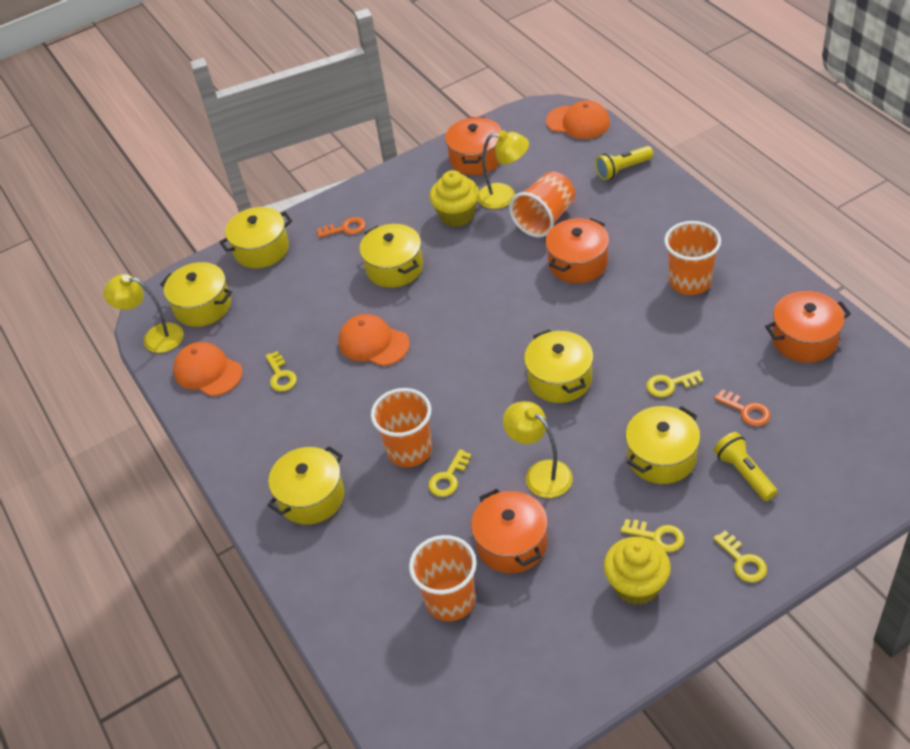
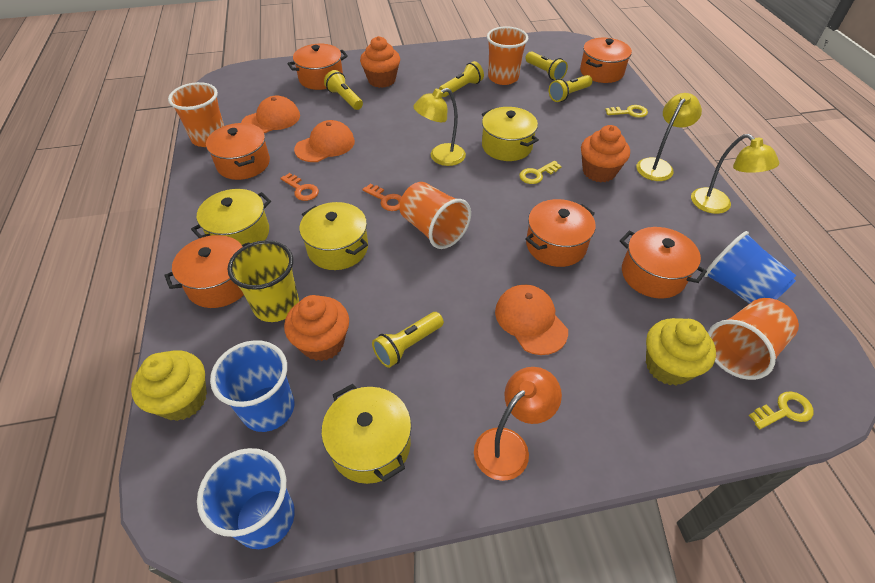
blue cup: none = 0 -> [197,448,295,549] [210,340,294,432] [704,231,796,304] = 3
orange cupcake: none = 0 -> [284,295,349,361] [360,36,400,88] [581,125,630,182] = 3
orange lamp: none = 0 -> [474,367,562,481] = 1
orange pot: [445,117,502,175] [471,489,548,573] [545,218,609,283] [765,291,851,363] = 4 -> [165,235,250,308] [206,123,270,180] [287,44,348,90] [525,199,596,267] [580,38,632,83] [620,227,707,298] = 6
yellow cup: none = 0 -> [227,240,299,322] = 1
yellow flashlight: [595,146,654,180] [714,432,778,501] = 2 -> [324,70,363,110] [372,312,444,368] [439,61,484,97] [525,51,568,80] [549,75,592,102] = 5
yellow key: [265,351,297,392] [428,449,472,497] [621,519,684,552] [646,370,704,397] [713,530,767,582] = 5 -> [519,161,562,184] [605,105,648,118] [749,391,814,429] = 3
yellow pot: [160,262,232,327] [219,207,292,269] [267,446,344,525] [359,224,423,288] [524,329,594,403] [625,406,700,484] = 6 -> [191,189,271,245] [299,202,368,270] [321,384,411,484] [482,107,539,161] = 4

